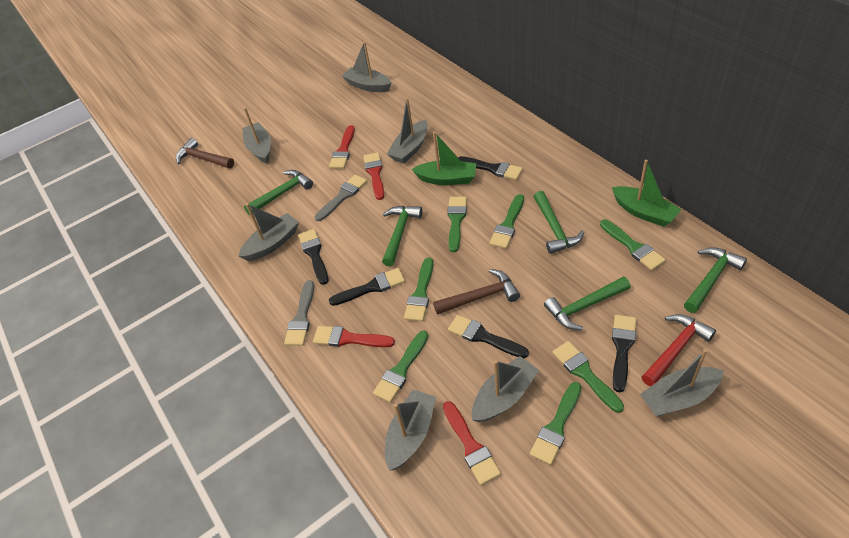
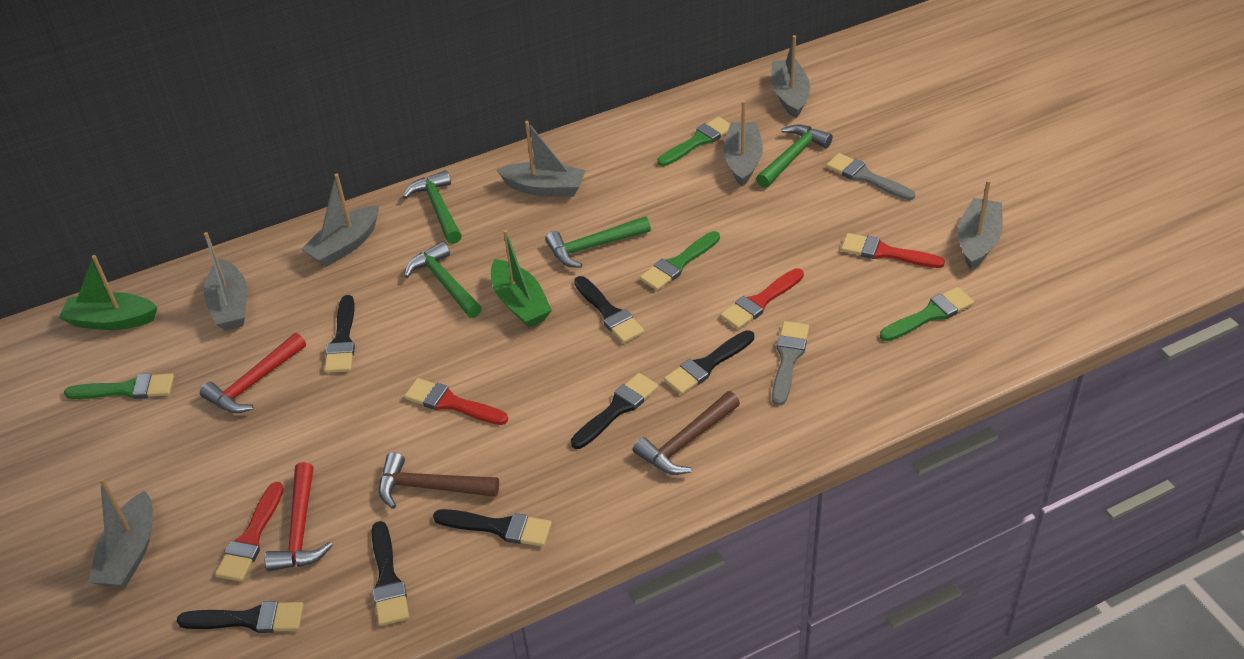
black brush: [298,229,329,285] [329,268,405,306] [448,315,529,358] [458,156,523,180] [612,315,636,393] = 5 -> [177,601,304,633] [324,295,355,373] [372,521,409,626] [433,509,552,547] [571,373,658,449] [574,276,644,343] [664,330,754,395] = 7
green brush: [373,331,428,403] [404,258,433,321] [447,197,467,252] [489,194,524,249] [530,382,581,465] [552,341,624,413] [600,219,666,271] = 7 -> [64,373,174,399] [640,231,720,291] [657,117,730,166] [880,287,974,341] = 4
green hammer: [244,170,313,215] [382,206,422,267] [534,191,584,254] [544,277,630,330] [684,247,747,313] = 5 -> [403,170,462,244] [404,241,482,318] [545,216,651,268] [756,125,833,188] = 4
red hammer: [641,314,716,386] = 1 -> [200,333,306,413] [264,462,333,571] = 2

